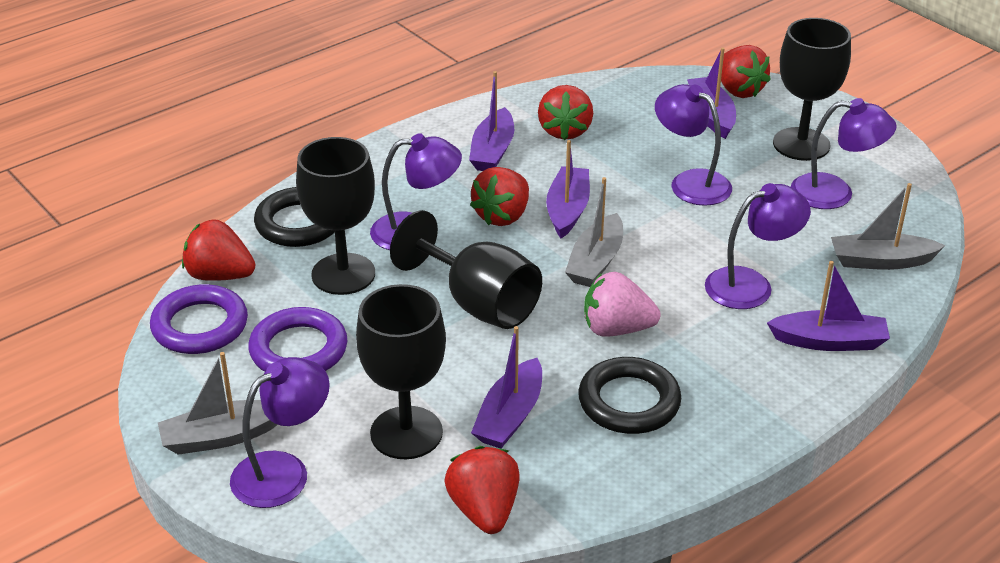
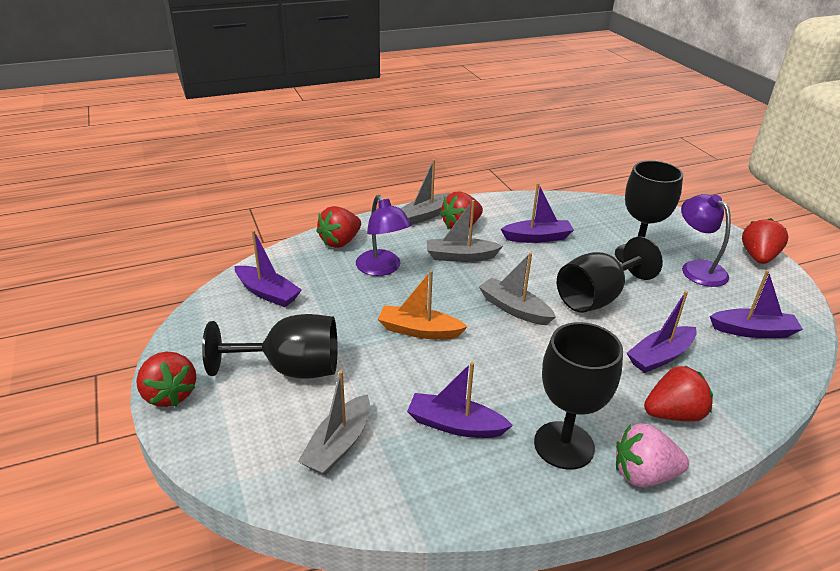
black ring: [254,187,335,247] [578,357,681,434] = 2 -> none = 0
grey boat: [158,352,278,455] [565,177,623,287] [831,183,946,270] = 3 -> [298,370,370,475] [400,159,451,225] [427,200,503,262] [479,252,556,325] = 4
orange boat: none = 0 -> [378,270,468,339] = 1
purple lamp: [230,357,330,508] [370,133,462,250] [655,84,732,206] [705,183,811,309] [791,98,897,209] = 5 -> [356,195,412,276] [681,194,731,287] = 2
purple ring: [150,284,248,354] [248,307,347,372] = 2 -> none = 0

